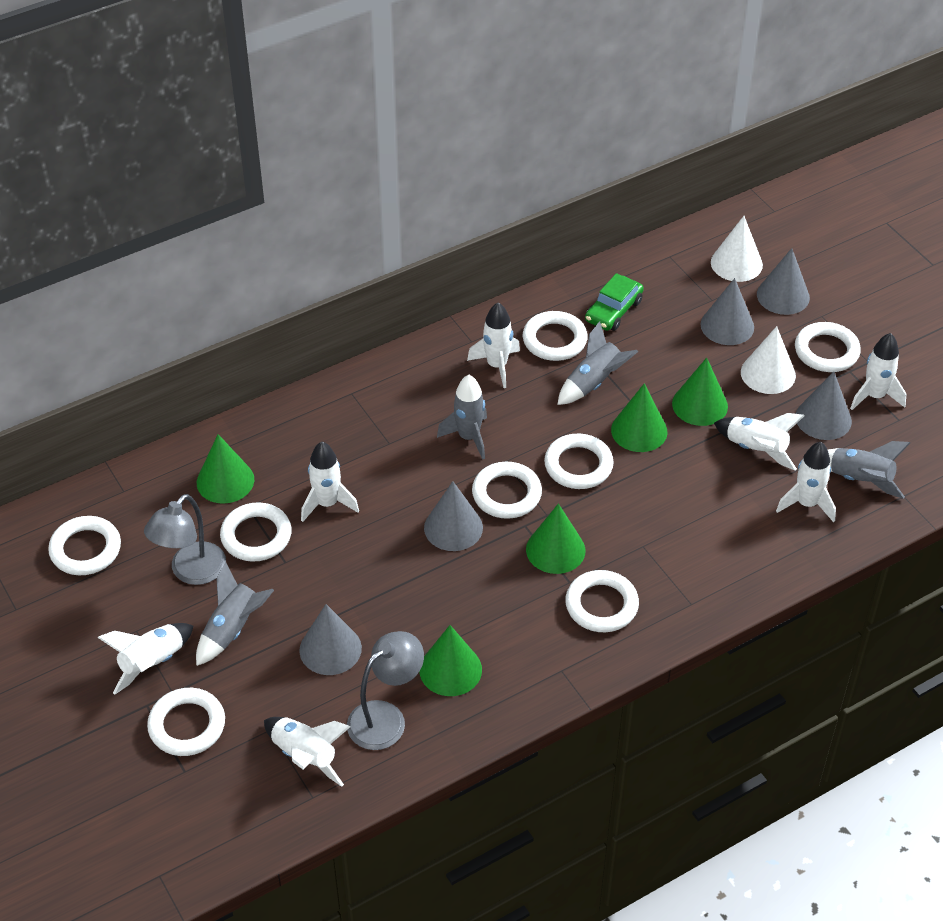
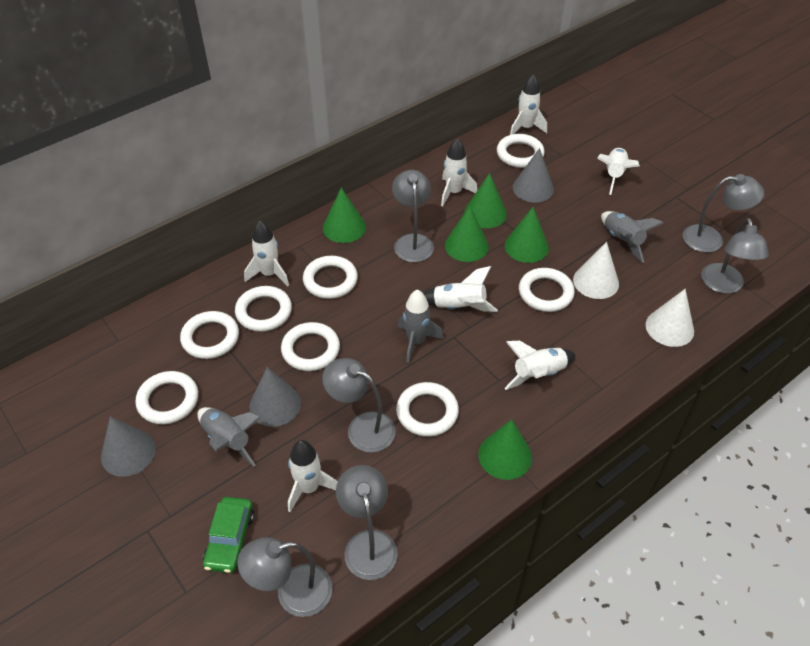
grey cone: [299,604,362,675] [424,481,483,551] [701,278,754,345] [757,248,810,315] [796,372,852,440] = 5 -> [101,416,156,477] [249,367,301,427] [513,148,554,202] = 3
grey lamp: [144,494,226,585] [347,631,424,750] = 2 -> [237,537,333,617] [322,358,396,453] [336,465,398,580] [392,170,434,262] [683,174,764,253] [701,218,769,294] = 6
grey rocket: [196,562,274,666] [437,375,487,460] [557,321,638,405] [828,441,910,499] = 4 -> [197,407,261,467] [398,289,443,363] [601,211,663,263] = 3

